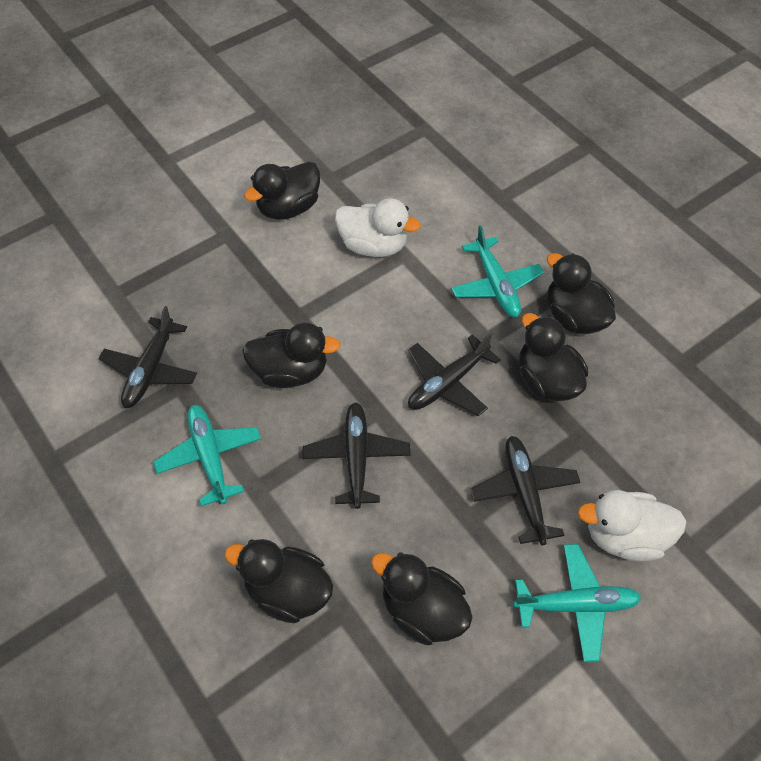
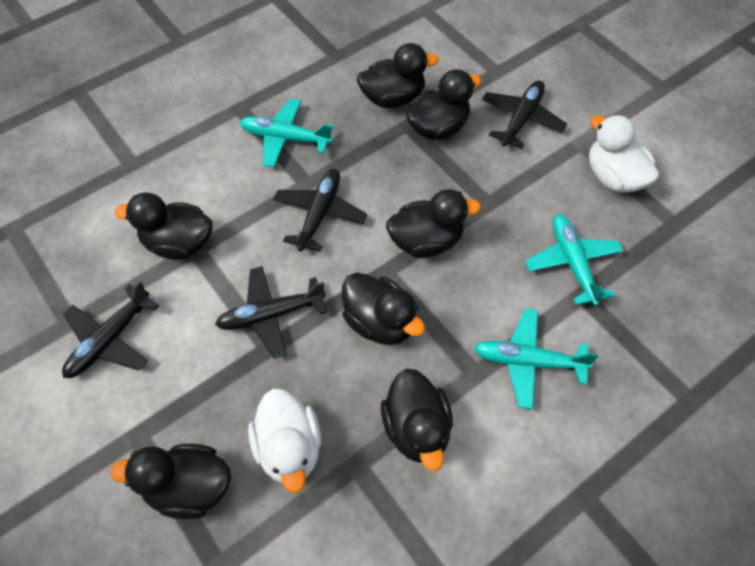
black duck: [224,539,333,623] [242,322,341,388] [244,162,320,220] [371,552,473,645] [519,313,588,401] [547,253,616,334] = 6 -> [110,444,231,519] [115,192,213,260] [342,272,425,345] [357,43,439,108] [381,368,453,471] [386,189,481,258] [406,69,482,140] = 7

